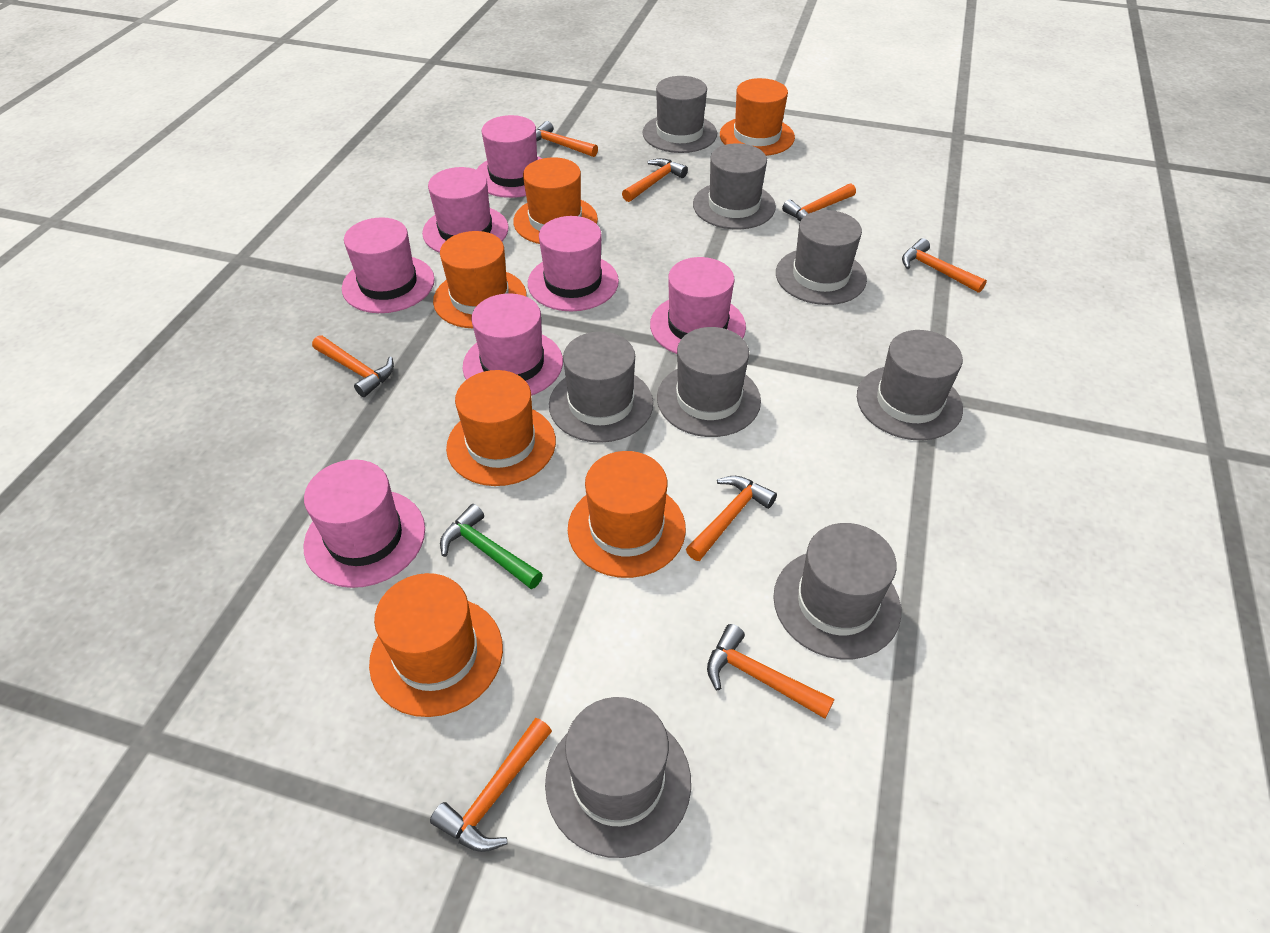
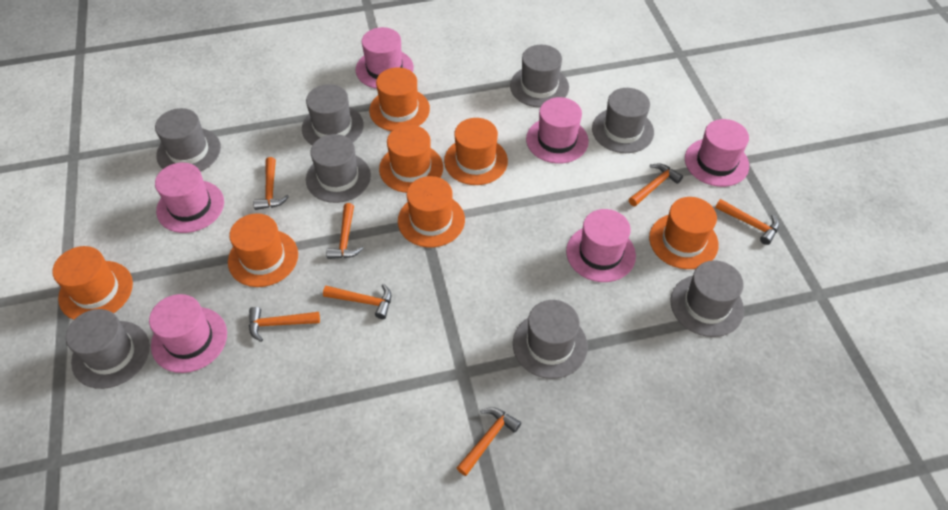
green hammer: [440,504,543,589] = 1 -> none = 0
orange hammer: [312,335,394,397] [430,718,552,852] [536,121,598,157] [622,158,688,202] [686,476,777,561] [707,624,834,719] [782,183,856,221] [902,238,987,293] = 8 -> [249,307,320,342] [253,157,289,210] [323,284,391,319] [326,203,364,259] [456,407,521,476] [629,163,683,206] [715,199,779,245] = 7
orange hat: [369,573,503,717] [433,231,527,328] [446,370,556,486] [513,157,598,244] [568,451,686,578] [720,78,795,156] = 6 -> [52,246,133,320] [228,213,298,287] [369,67,430,131] [379,125,443,193] [398,176,465,247] [444,118,508,185] [649,197,719,269] = 7
pink hat: [303,460,425,588] [342,217,435,313] [422,167,509,253] [463,293,563,396] [476,115,542,198] [528,216,619,312] [650,257,746,354] = 7 -> [149,294,227,373] [155,163,224,233] [356,27,414,89] [526,97,589,164] [566,209,636,282] [685,119,749,187] = 6

